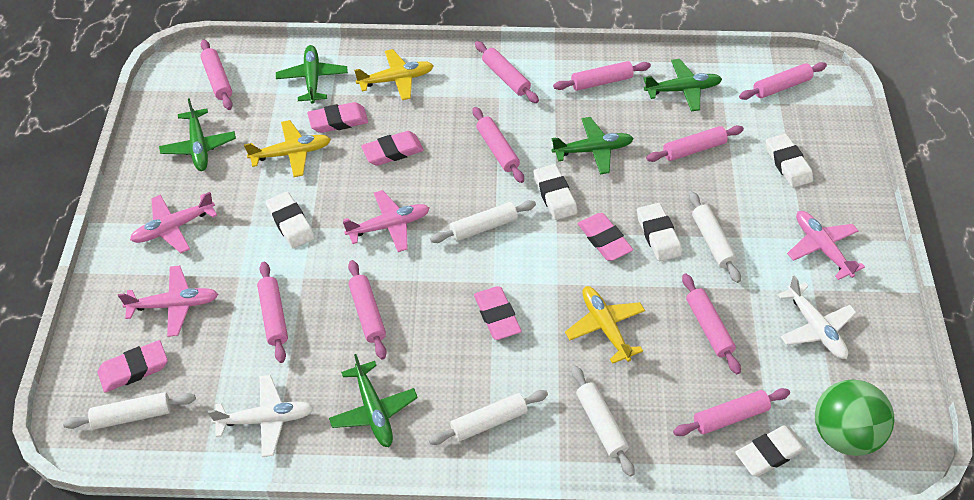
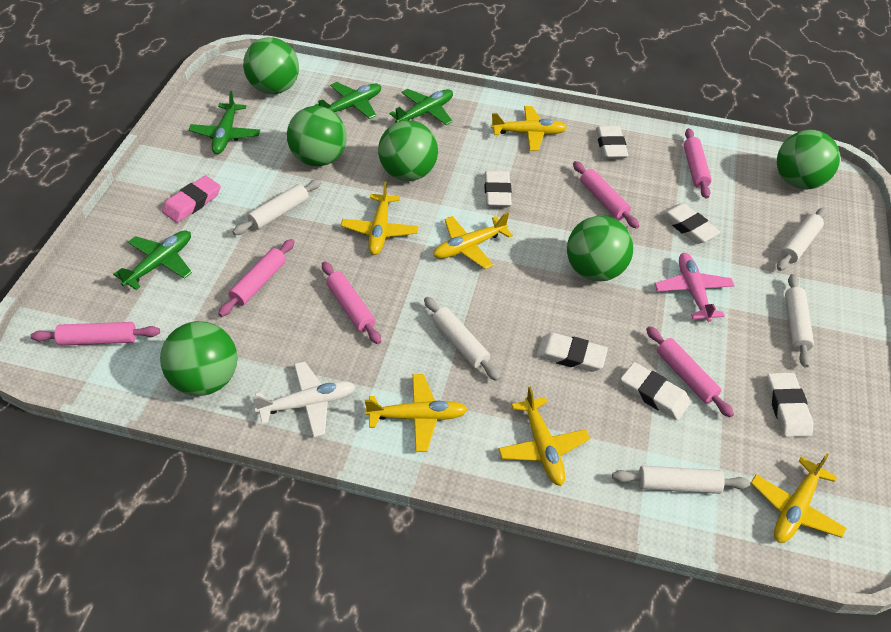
green ball: [815,379,894,456] = 1 -> [160,321,238,396] [243,37,299,94] [287,106,347,166] [378,120,438,181] [567,216,633,281] [777,130,840,189] = 6
green plane: [159,98,236,171] [276,45,348,104] [329,354,418,447] [552,117,634,174] [643,59,722,111] = 5 -> [113,230,192,290] [189,91,260,154] [314,82,381,119] [389,89,453,125] = 4
pink eraser: [98,340,168,392] [307,102,368,133] [361,131,424,166] [474,286,522,340] [578,213,633,261] = 5 -> [162,176,221,223] = 1
pink plane: [118,265,218,337] [130,192,217,253] [343,190,430,252] [787,211,865,280] = 4 -> [655,253,735,322] = 1
pink rolling pin: [200,40,233,110] [257,262,288,363] [348,260,387,359] [473,107,524,183] [475,41,539,103] [553,61,651,91] [646,125,744,162] [673,388,790,436] [682,273,741,374] [739,62,827,100] = 10 -> [30,322,160,346] [218,239,295,317] [322,261,381,344] [573,161,639,229] [646,326,734,418] [684,128,712,199] = 6
white eraser: [266,192,315,248] [533,164,578,220] [637,203,682,261] [735,425,807,477] [766,134,813,188] = 5 -> [484,171,512,207] [536,333,608,372] [596,126,628,159] [621,362,691,420] [660,203,720,244] [767,372,813,437] = 6
white plane: [208,375,314,457] [778,275,857,359] = 2 -> [252,361,356,438] = 1
yellow plane: [244,120,331,177] [354,49,434,100] [565,286,645,364] = 3 -> [341,182,418,255] [365,374,468,452] [433,213,513,269] [491,106,567,151] [498,386,590,486] [751,454,847,543] = 6

